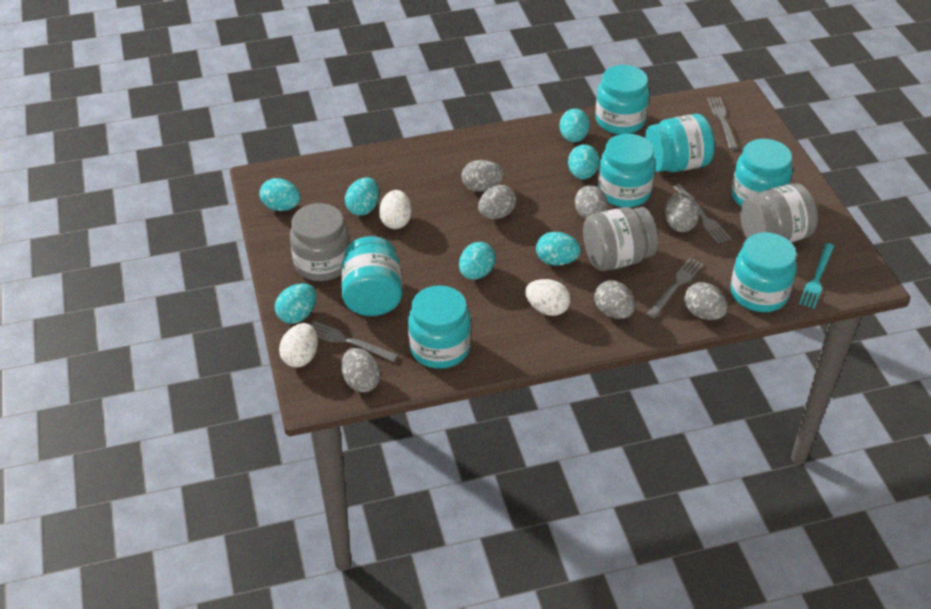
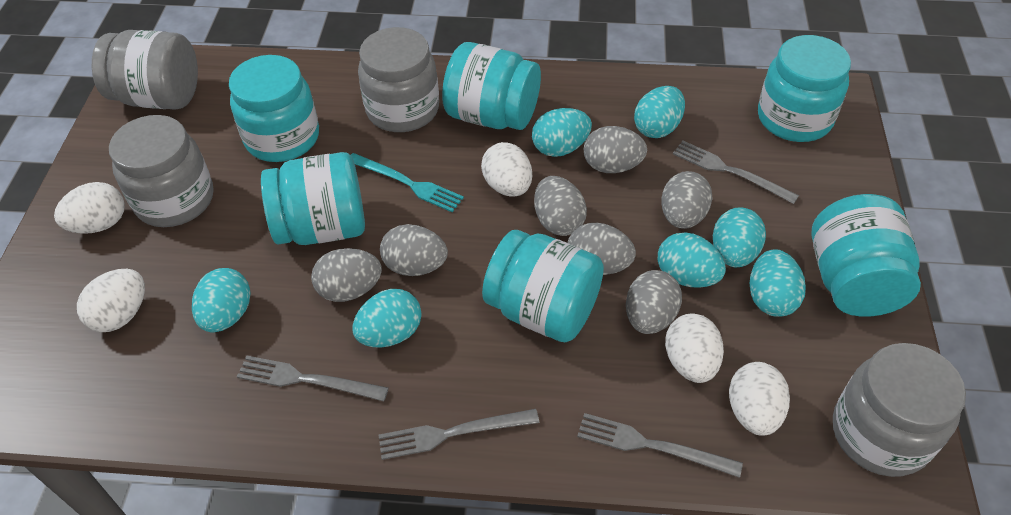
grey jar: [290,203,350,281] [583,207,658,271] [740,183,818,242] = 3 -> [92,30,198,110] [109,115,213,227] [358,27,439,132] [833,343,966,477] = 4
turquoise jar: [341,236,402,316] [408,285,471,369] [595,65,650,134] [598,134,656,207] [645,114,715,172] [730,233,797,312] [731,139,793,206] = 7 -> [229,55,319,162] [261,152,365,245] [442,42,541,130] [482,230,604,342] [758,35,851,142] [811,194,921,317] = 6
white egg: [279,323,318,368] [379,190,412,229] [525,279,571,316] = 3 -> [54,182,125,234] [77,269,145,332] [481,142,532,197] [665,314,724,383] [729,362,790,436] = 5

